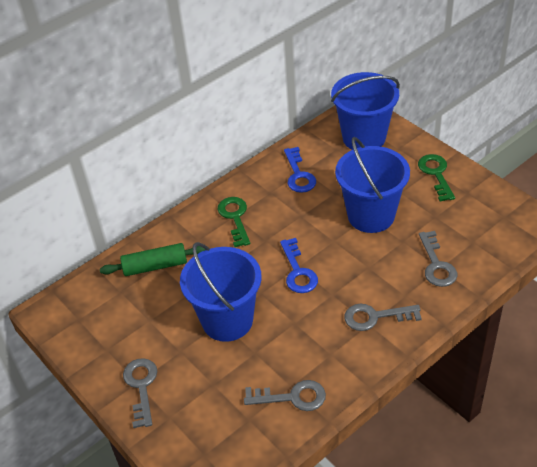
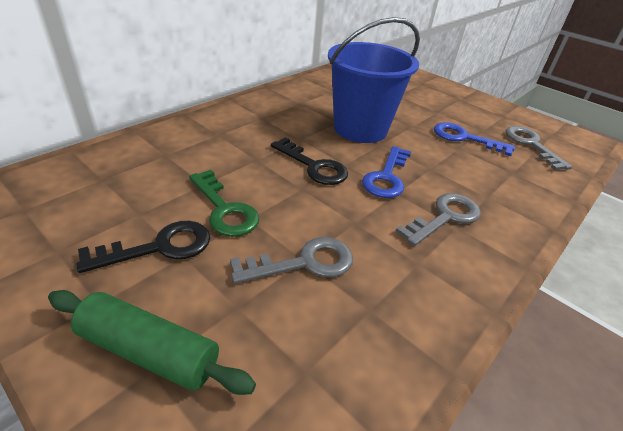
black key: none = 0 -> [76,221,210,273] [271,137,348,185] = 2
blue bucket: [180,242,262,342] [331,72,400,150] [335,137,410,233] = 3 -> [328,17,420,143] = 1
green key: [217,197,250,247] [418,154,455,202] = 2 -> [189,170,259,237] = 1
grey key: [123,358,157,428] [244,380,326,411] [344,304,422,331] [419,231,457,287] = 4 -> [230,237,353,284] [396,193,481,246] [506,126,572,170] = 3

